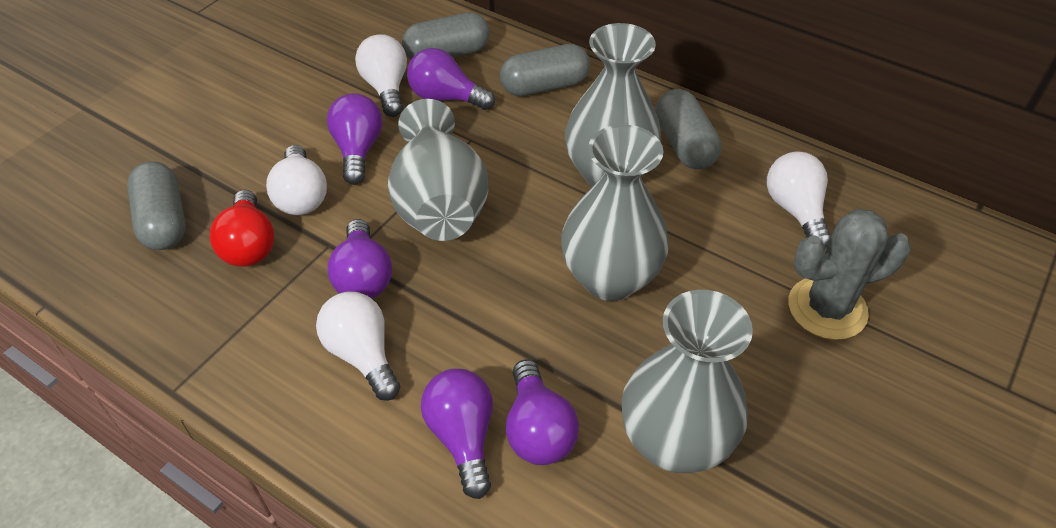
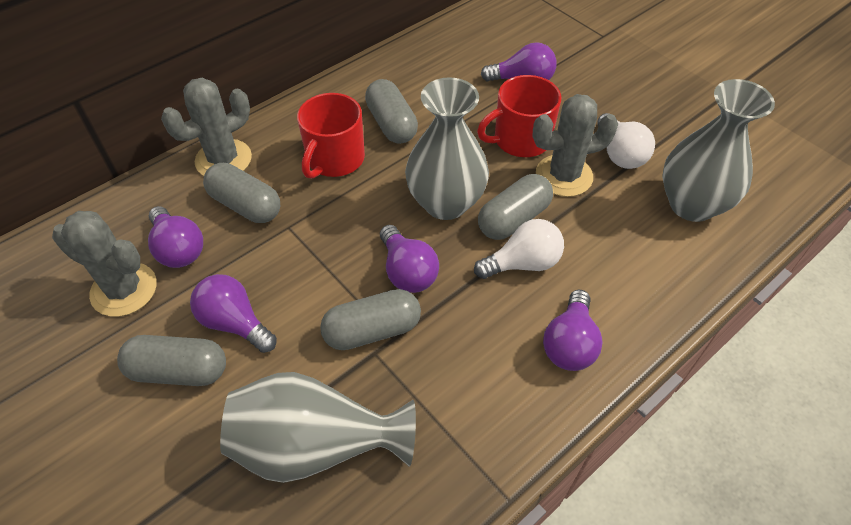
grey cactus: [788,209,911,340] = 1 -> [52,211,157,317] [161,78,252,176] [532,94,618,197] = 3
grey capsule: [127,161,186,250] [402,12,490,59] [500,44,590,96] [655,89,721,169] = 4 -> [117,335,226,386] [203,163,280,223] [320,289,421,350] [365,79,418,144] [478,174,553,240] = 5
grey vase: [388,99,488,241] [561,124,669,301] [565,23,661,187] [622,290,753,473] = 4 -> [220,372,416,483] [405,77,489,220] [662,79,775,222] = 3
red light bulb: [210,190,275,267] = 1 -> none = 0
red mug: none = 0 -> [297,93,365,179] [477,75,561,157] = 2
white light bulb: [266,145,327,215] [316,292,400,401] [355,34,407,117] [767,151,831,248] = 4 -> [474,219,564,279] [597,113,655,169] = 2

